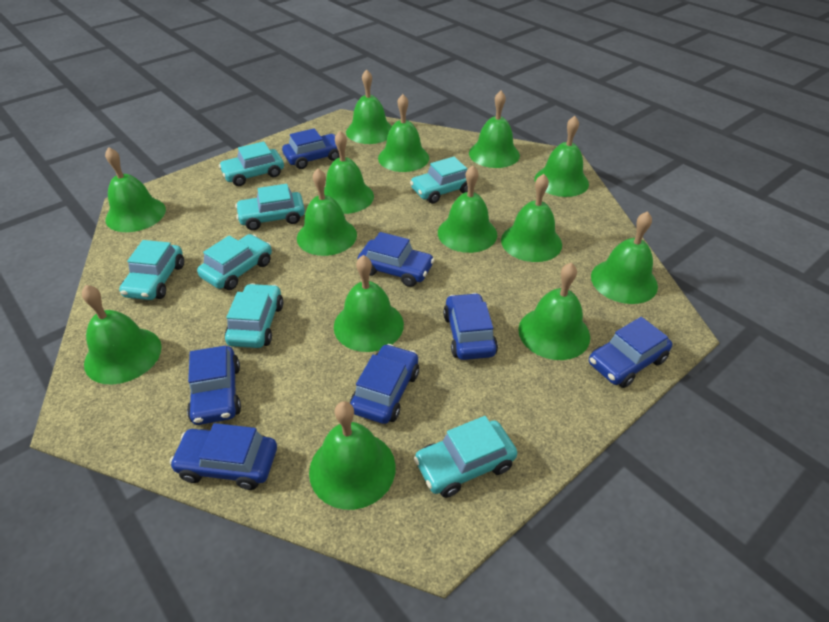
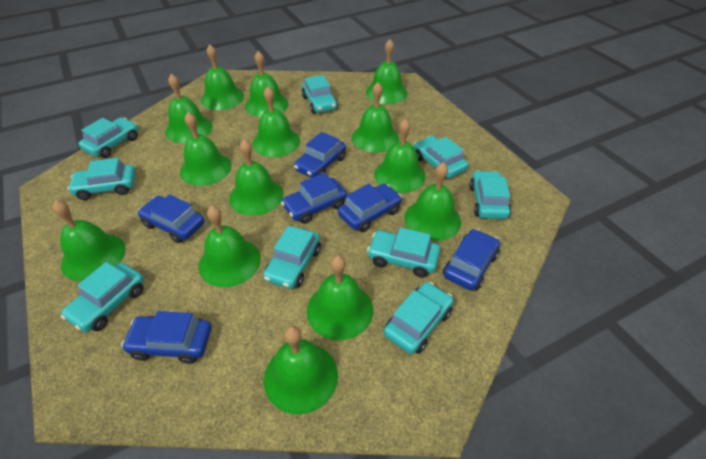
blue car: [169,423,277,490] [187,346,241,425] [282,128,340,169] [350,344,419,424] [357,232,434,287] [443,293,498,360] [589,317,672,388] = 7 -> [121,311,212,364] [138,194,204,243] [281,173,347,224] [294,132,346,178] [338,184,402,232] [443,229,500,290] = 6
turquoise car: [119,240,184,300] [197,234,272,290] [219,141,284,186] [225,283,283,348] [235,184,305,230] [410,157,468,204] [414,416,517,498] = 7 -> [61,262,144,332] [67,158,136,200] [78,117,138,158] [263,226,321,289] [302,75,338,114] [367,228,440,278] [384,282,453,354] [414,136,468,178] [469,171,511,219] = 9

